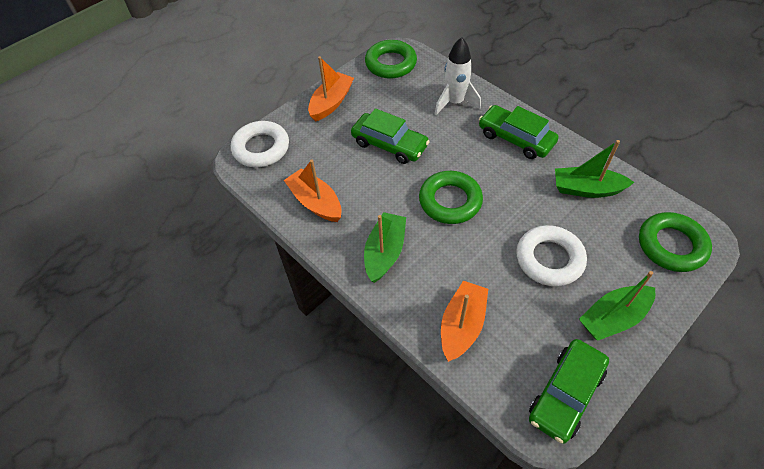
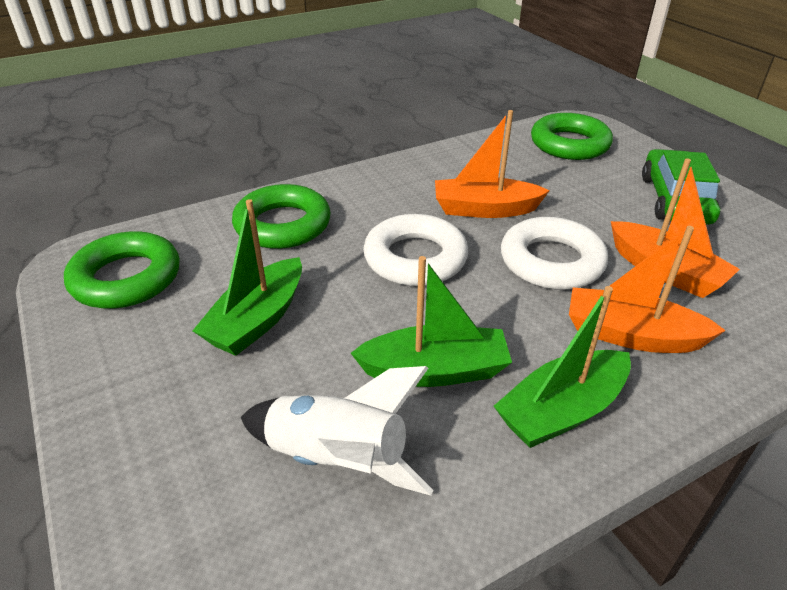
green car: [351,108,430,164] [479,105,559,159] [529,339,609,444] = 3 -> [642,149,720,225] = 1

